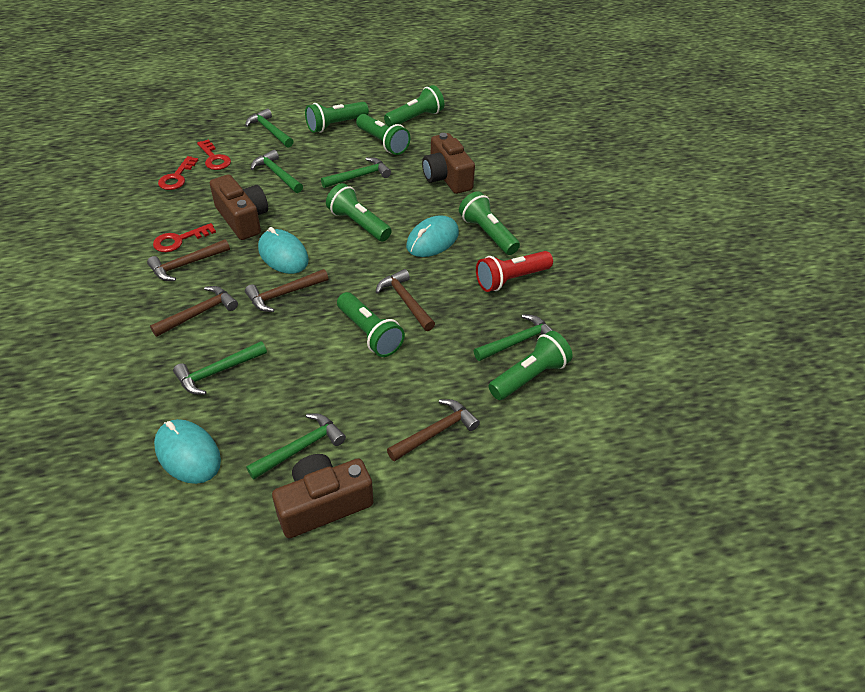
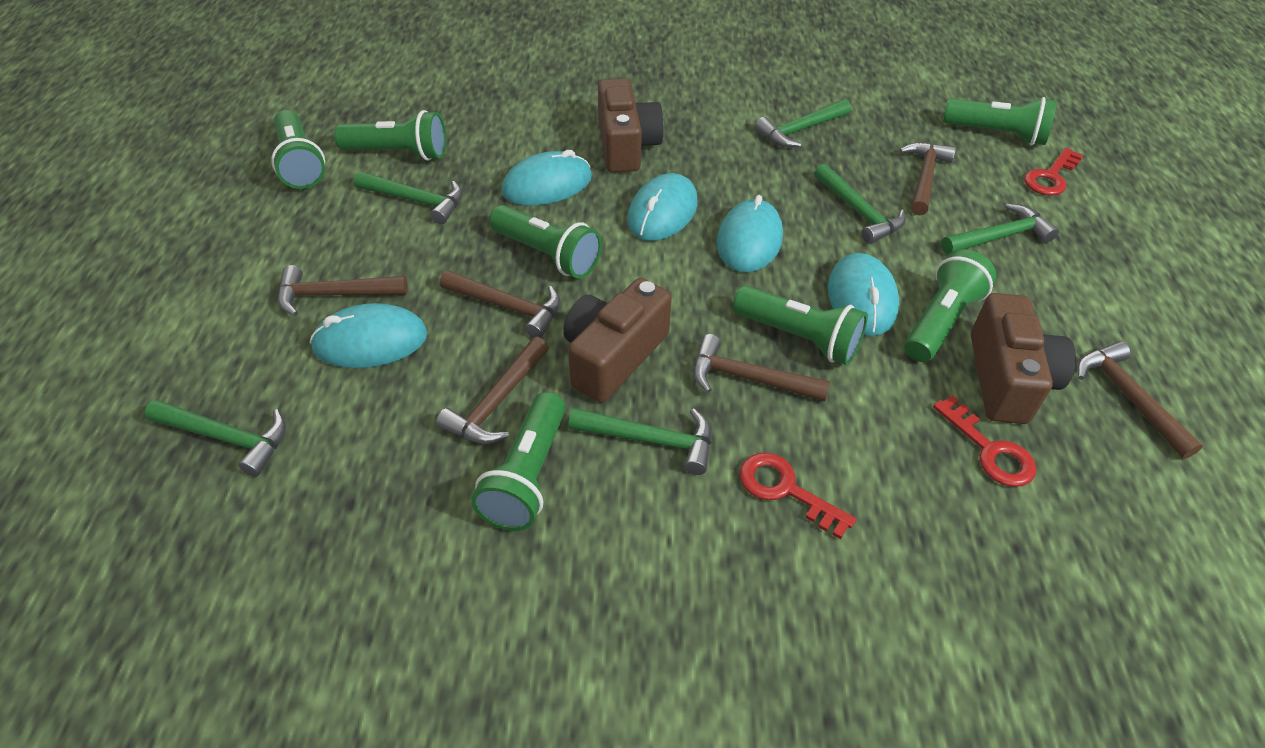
brown hammer: [147,239,230,281] [150,286,238,337] [245,269,328,312] [376,269,435,331] [387,399,480,462] = 5 -> [278,265,408,316] [436,337,549,444] [440,270,561,338] [693,334,830,402] [900,142,956,215] [1077,341,1203,459] = 6
red flashlight: [476,251,553,292] = 1 -> none = 0
turquoise mouse: [154,419,221,484] [258,227,309,274] [406,215,459,257] = 3 -> [310,303,428,368] [501,150,592,206] [627,173,698,241] [717,195,783,272] [828,253,899,336] = 5

